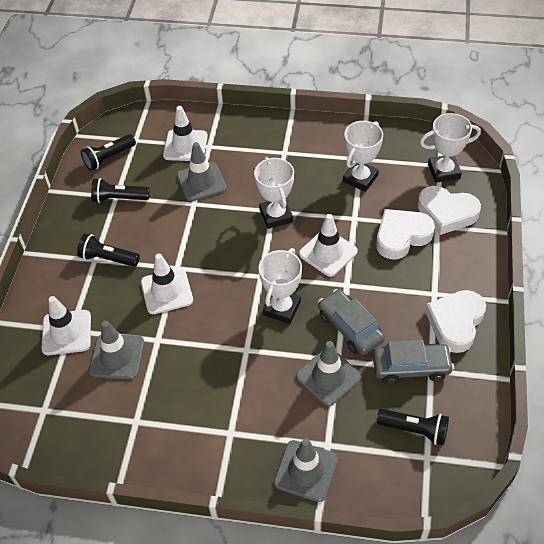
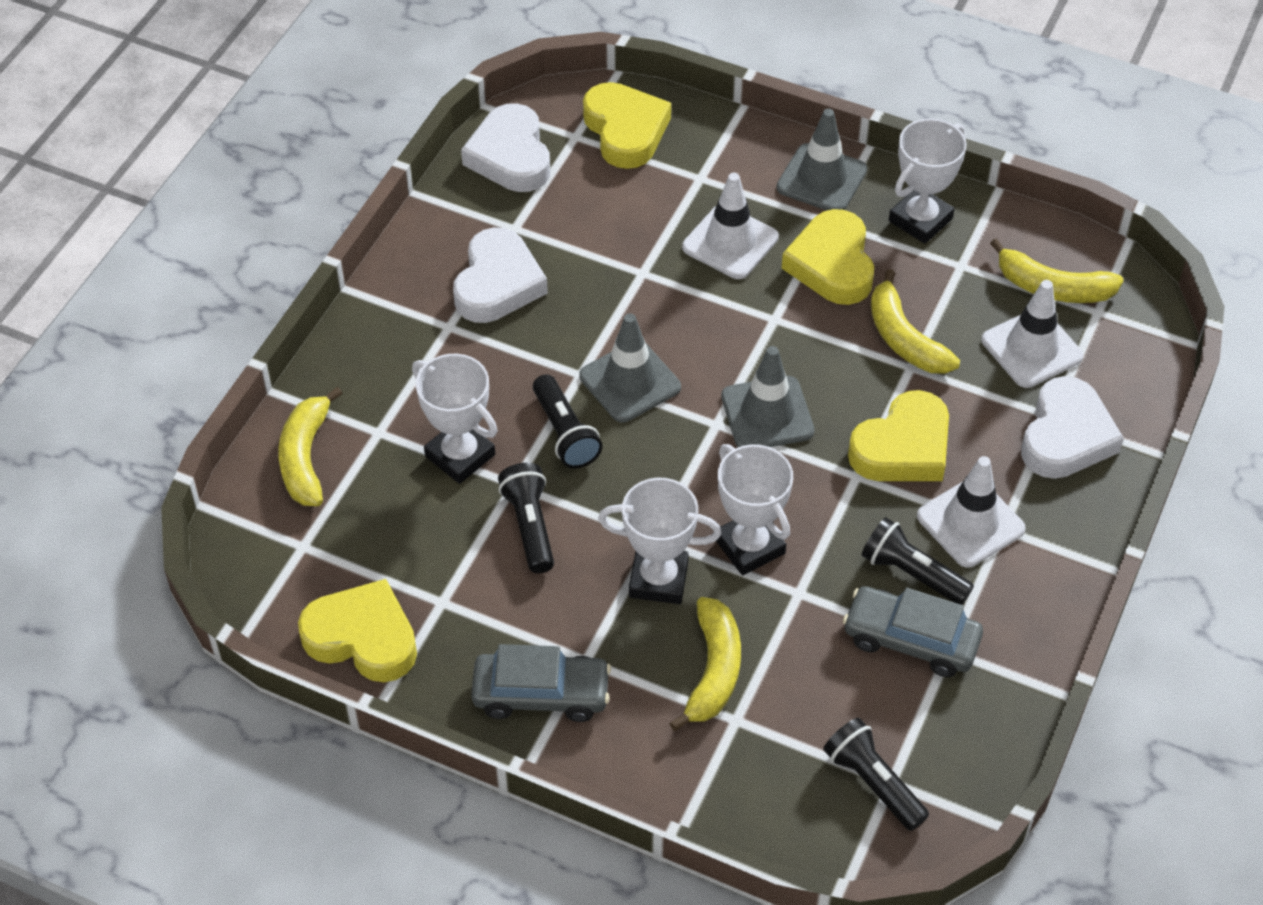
grey traffic cone: [89,321,144,379] [177,142,227,201] [274,438,338,502] [296,341,361,406] = 4 -> [579,313,681,422] [721,346,814,447] [777,109,867,210] = 3
white traffic cone: [41,296,91,355] [141,254,193,314] [163,106,208,161] [299,214,358,277] = 4 -> [682,173,779,279] [917,456,1026,567] [981,280,1083,388] = 3
yellow banana: none = 0 -> [278,387,343,506] [669,597,741,731] [871,269,960,374] [990,238,1124,303] = 4
yellow heart: none = 0 -> [298,579,417,682] [583,82,671,169] [782,209,874,305] [848,390,949,481] = 4

